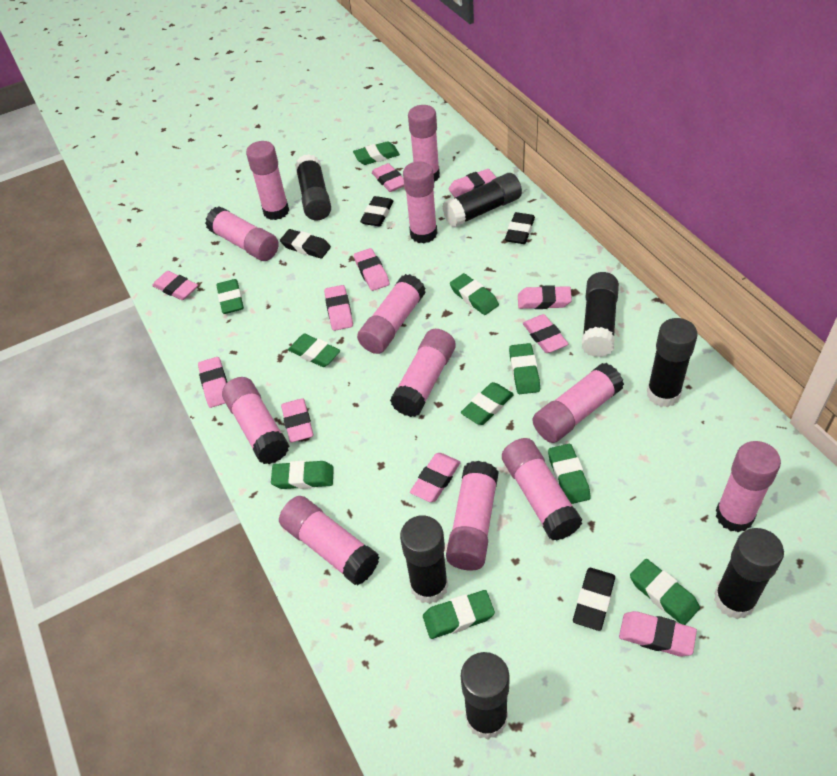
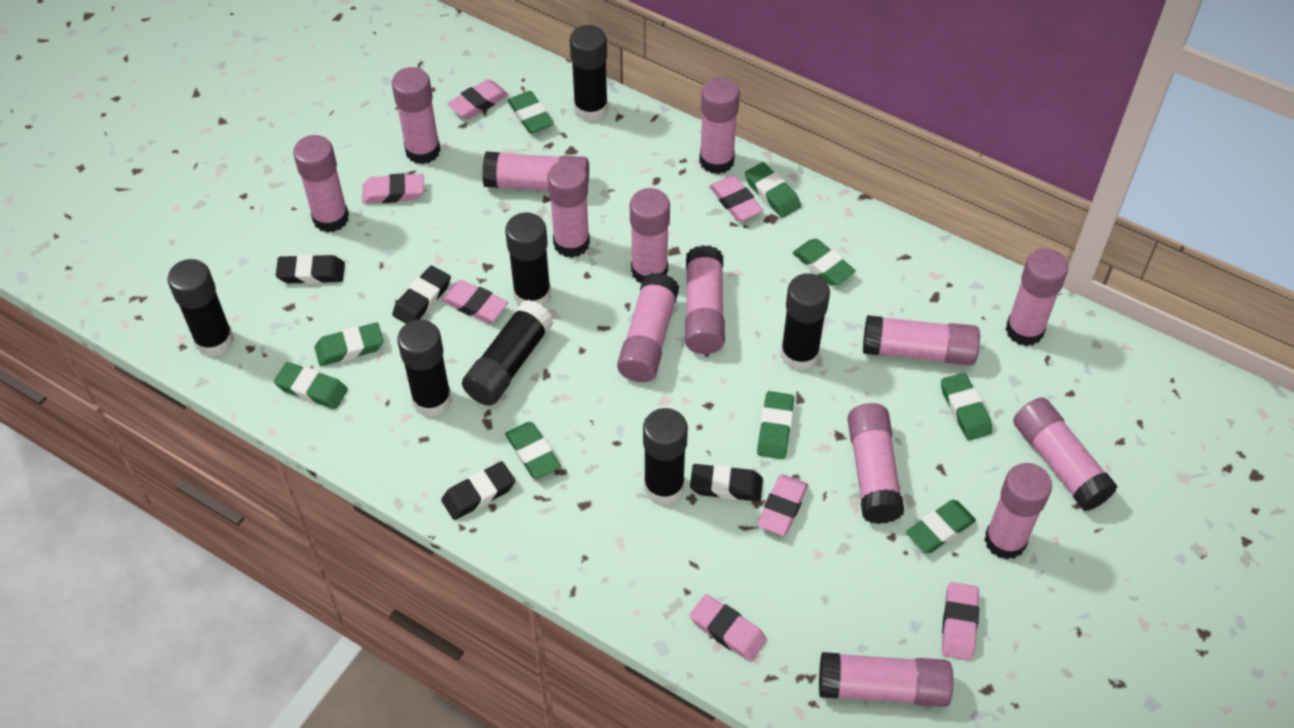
green eraser: [216,279,244,314] [271,461,334,489] [288,334,340,367] [353,141,400,165] [423,590,495,639] [450,273,499,315] [461,382,514,425] [509,343,540,394] [548,444,591,504] [630,559,700,625] = 10 -> [274,362,348,409] [315,322,384,366] [505,422,561,479] [507,91,554,134] [745,162,801,217] [757,391,794,459] [793,239,856,286] [906,500,976,553] [941,373,992,441] = 9
pink eraser: [152,271,198,300] [198,357,227,408] [281,398,313,442] [324,285,353,331] [354,248,390,291] [372,163,404,192] [410,453,461,502] [449,169,496,198] [518,285,572,309] [523,314,568,353] [619,611,697,657] = 11 -> [362,173,424,203] [441,280,508,323] [447,79,508,119] [690,594,767,661] [709,175,763,221] [757,474,808,536] [942,582,979,660] = 7
pink glue stick: [205,206,279,261] [222,377,289,464] [246,141,289,220] [279,496,379,585] [357,274,426,354] [390,329,455,417] [403,161,437,244] [408,105,440,182] [446,461,499,571] [502,438,582,541] [532,363,624,443] [716,441,781,532] = 12 -> [293,135,349,232] [392,67,441,164] [482,151,589,190] [547,160,590,258] [617,273,679,382] [630,188,670,284] [685,245,725,354] [699,77,740,174] [819,652,953,707] [847,403,904,524] [863,315,980,366] [984,463,1052,560] [1005,248,1068,346] [1013,397,1117,511] = 14

